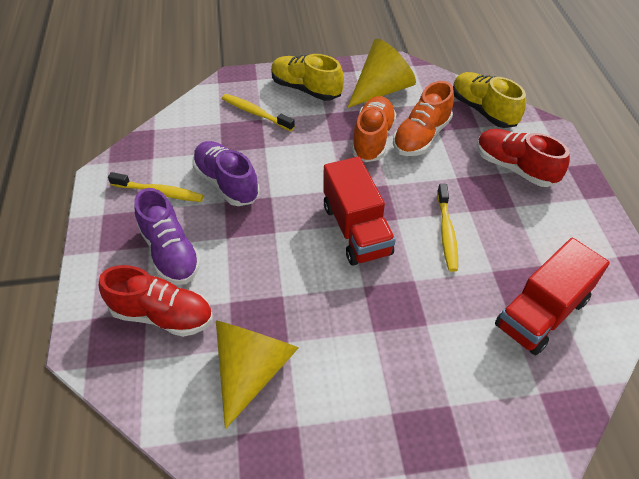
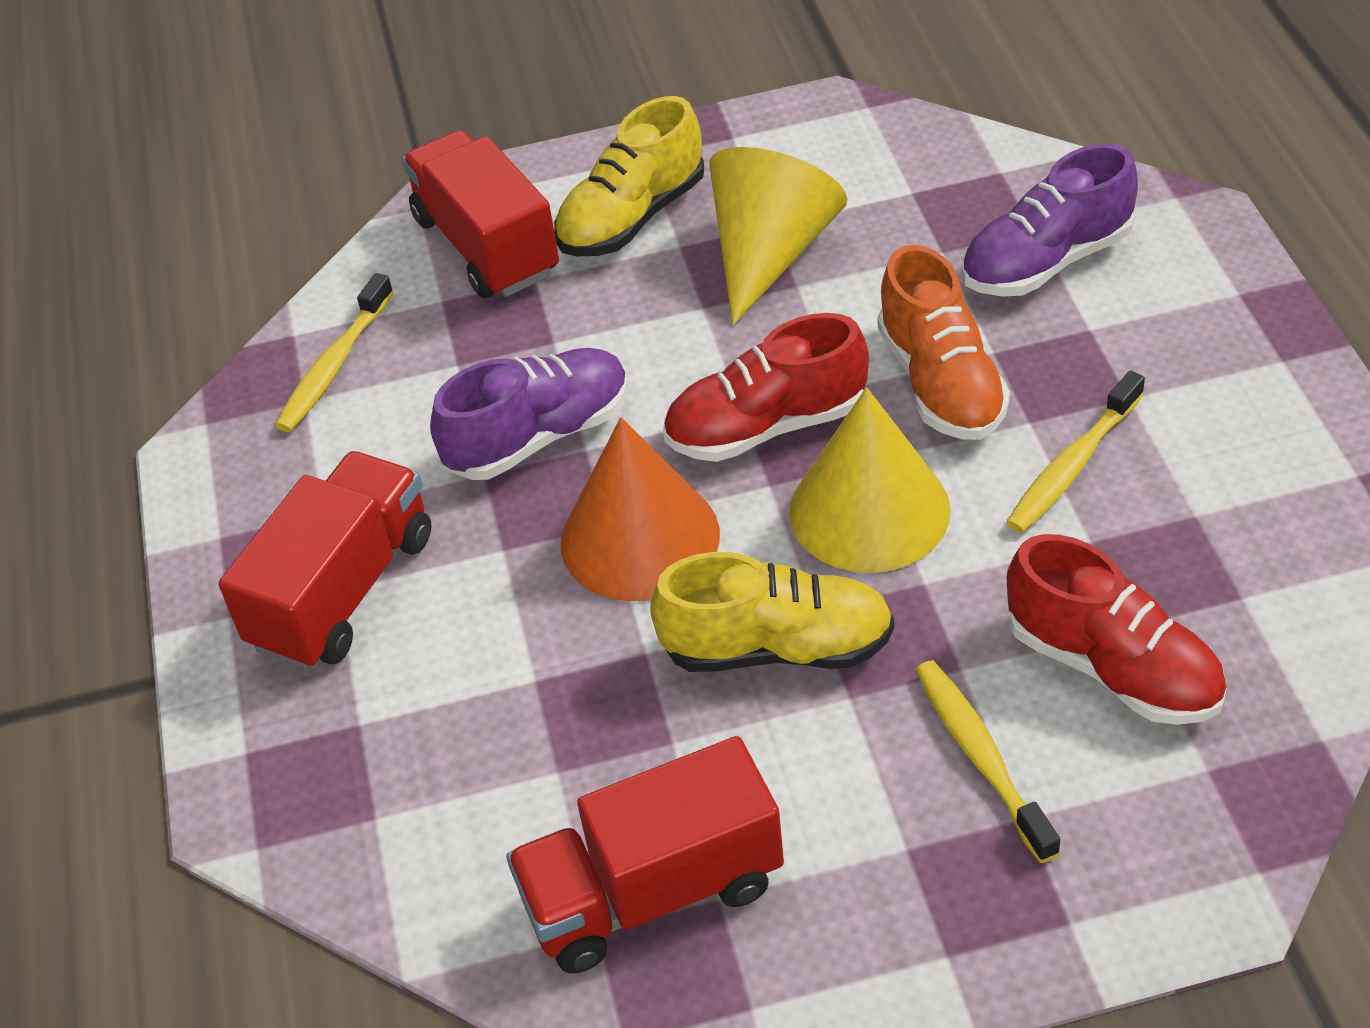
orange cone: none = 0 -> [560,417,720,601] = 1
orange shoe: [351,96,396,162] [393,81,454,156] = 2 -> [878,245,1010,440] = 1
red truck: [324,156,396,266] [495,238,610,355] = 2 -> [219,451,431,670] [402,130,559,298] [506,736,784,973] = 3

